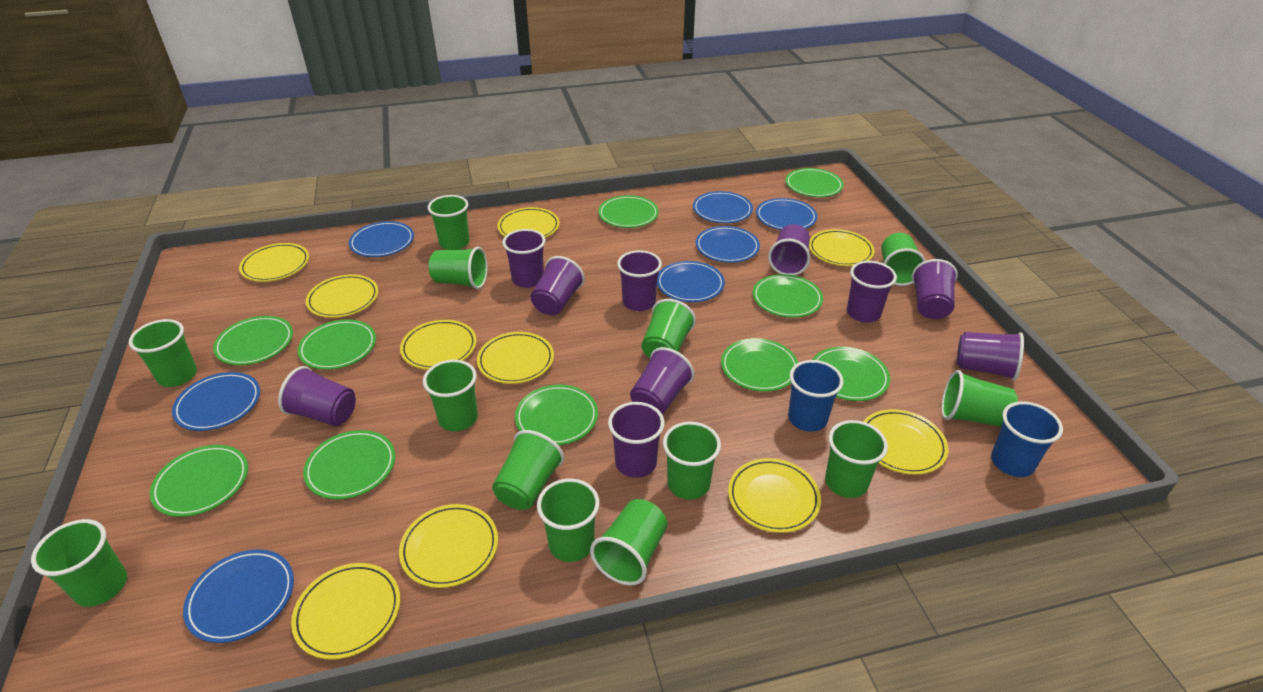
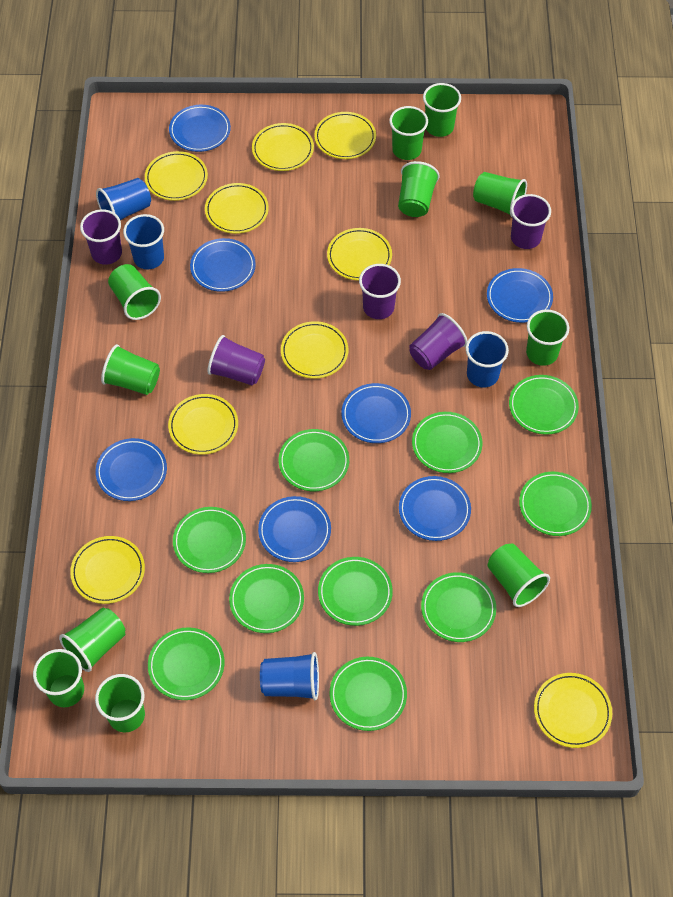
blue cup: [788,360,844,432] [991,401,1063,477] = 2 -> [96,178,151,220] [123,214,164,269] [260,652,319,700] [466,331,509,387] = 4
green cup: [31,519,127,607] [129,319,197,387] [423,360,478,431] [428,195,470,250] [429,247,488,289] [492,430,564,510] [537,479,599,562] [590,499,667,586] [642,299,696,358] [663,422,721,500] [825,420,888,498] [882,233,926,286] [941,370,1018,427] = 13 -> [33,649,84,707] [59,607,125,672] [95,674,145,732] [101,344,160,395] [108,264,161,320] [389,106,428,160] [398,161,440,217] [423,83,461,137] [473,172,527,217] [488,544,550,607] [526,309,569,366] = 11
purple cup: [278,366,356,426] [502,229,545,288] [530,256,585,315] [608,402,665,478] [617,250,662,311] [630,347,694,415] [768,224,810,275] [847,261,897,323] [912,259,958,319] [957,332,1024,381] = 10 -> [80,209,122,265] [207,335,265,386] [359,264,401,319] [409,313,467,370] [511,194,551,249] = 5
yellow plate: [239,243,309,282] [291,563,400,660] [306,274,378,318] [399,504,498,588] [400,320,477,370] [477,332,554,384] [497,207,560,238] [728,458,821,533] [809,229,875,266] [863,409,948,475] = 10 -> [70,536,145,604] [145,151,208,201] [168,394,238,455] [205,183,269,234] [252,123,314,171] [281,321,348,379] [314,112,376,159] [327,228,392,281] [534,673,612,748] = 9

